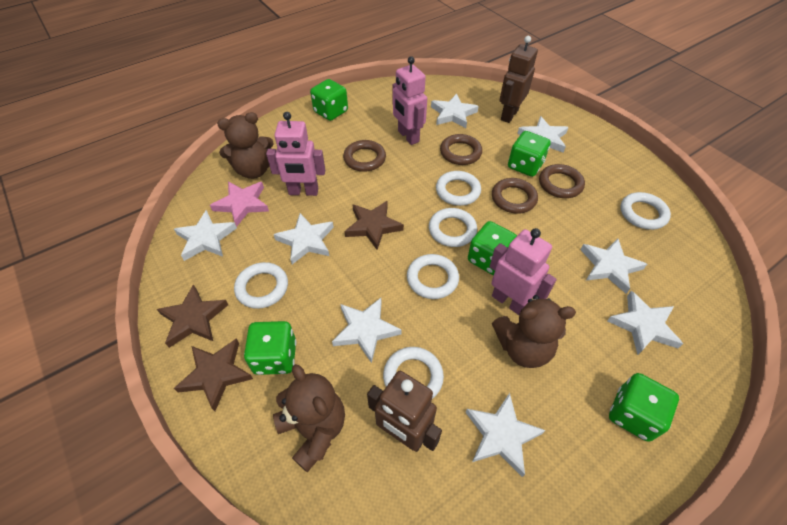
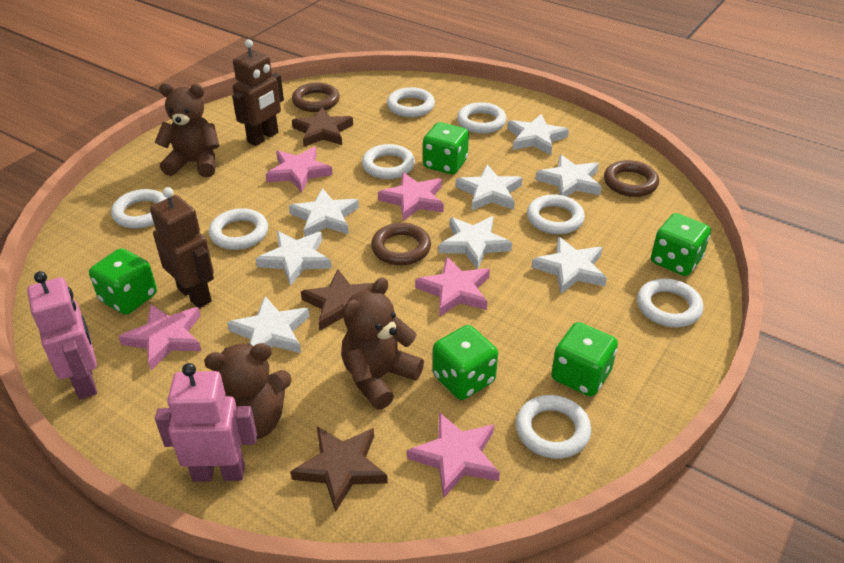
brown ring: [343,140,386,172] [440,134,482,165] [492,178,538,214] [539,164,585,198] = 4 -> [292,83,340,112] [371,223,431,266] [604,160,659,197] = 3
pink robot: [266,112,325,196] [392,56,427,145] [490,228,557,315] = 3 -> [27,271,97,400] [155,363,257,482] = 2
pink star: [210,182,269,227] = 1 -> [118,304,201,370] [266,147,333,192] [378,172,444,221] [407,412,500,499] [415,257,490,317] = 5
white ring: [234,262,288,309] [383,347,444,399] [407,254,459,299] [429,208,477,247] [436,171,481,206] [620,192,671,230] = 6 -> [111,189,167,229] [209,208,268,250] [362,144,415,179] [387,87,435,117] [457,102,507,134] [516,395,591,459] [527,194,585,234] [637,278,704,327] = 8

